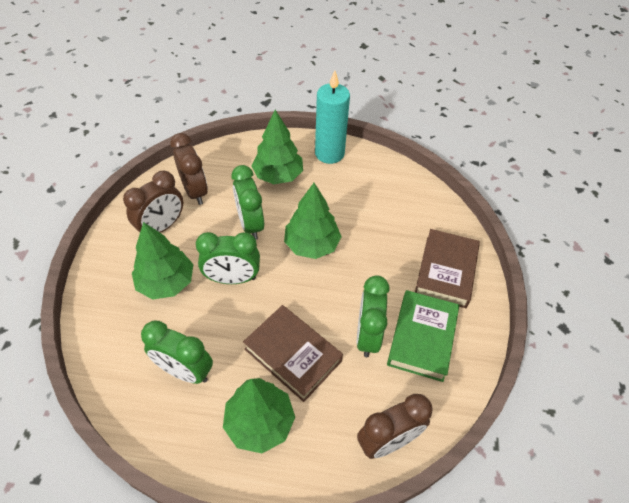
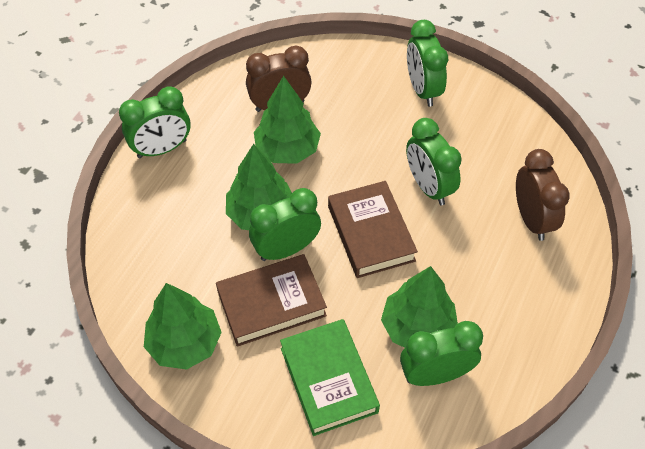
brown clock: [123,171,183,233] [170,133,208,205] [357,394,432,459] = 3 -> [246,45,312,112] [516,149,570,241] = 2
green clock: [141,321,213,384] [196,232,260,284] [232,165,264,240] [356,275,390,357] = 4 -> [119,86,191,158] [249,188,321,261] [400,321,483,386] [406,118,462,205] [407,20,448,107] = 5
turquoise candle: [315,71,350,164] = 1 -> none = 0

